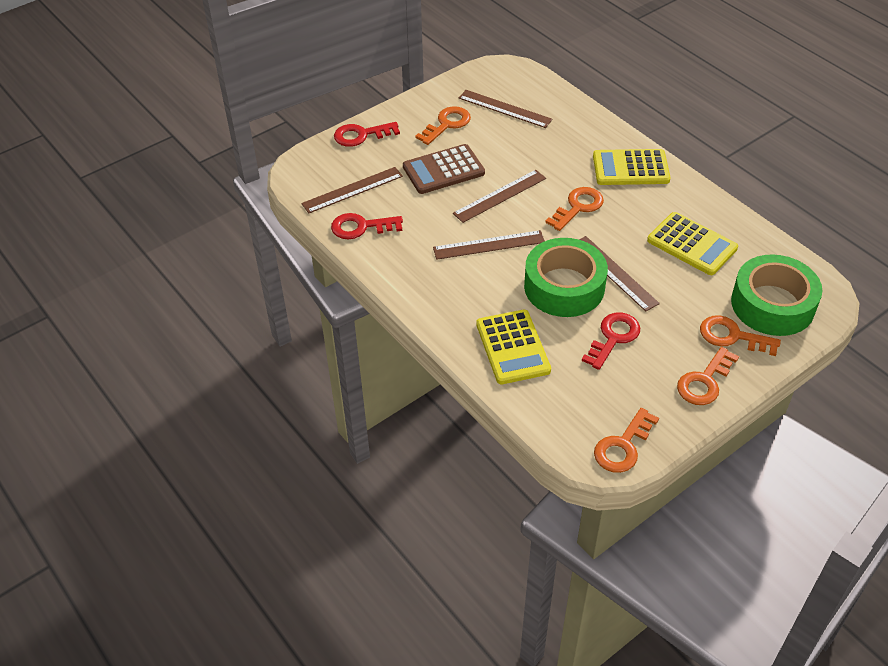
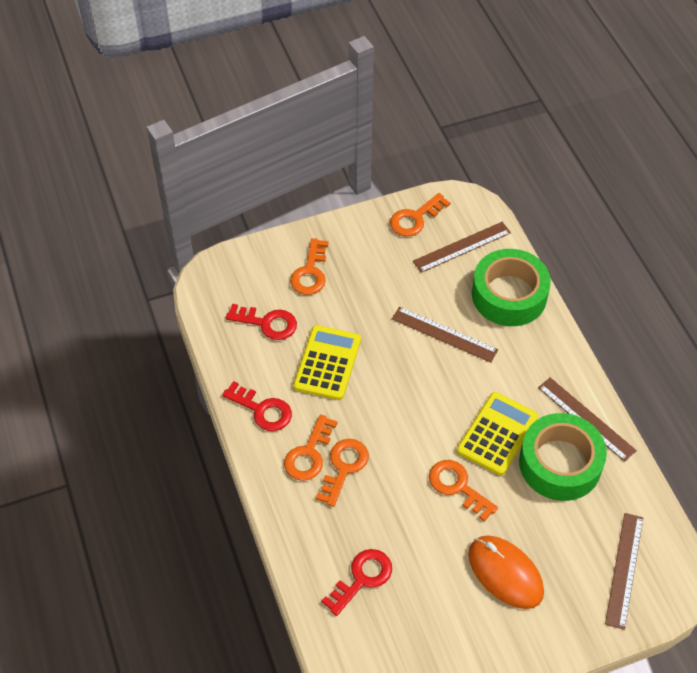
brown calculator: [403,144,485,194] = 1 -> none = 0
brown ruler: [301,167,403,214] [433,230,545,260] [453,170,546,223] [459,90,553,128] [579,236,660,312] = 5 -> [392,307,498,363] [413,222,511,273] [538,378,637,462] [605,513,643,630] = 4
orange mouse: none = 0 -> [468,535,544,609] = 1
yellow calculator: [476,310,551,384] [593,149,671,185] [647,212,738,275] = 3 -> [293,325,361,400] [457,392,538,475] = 2

